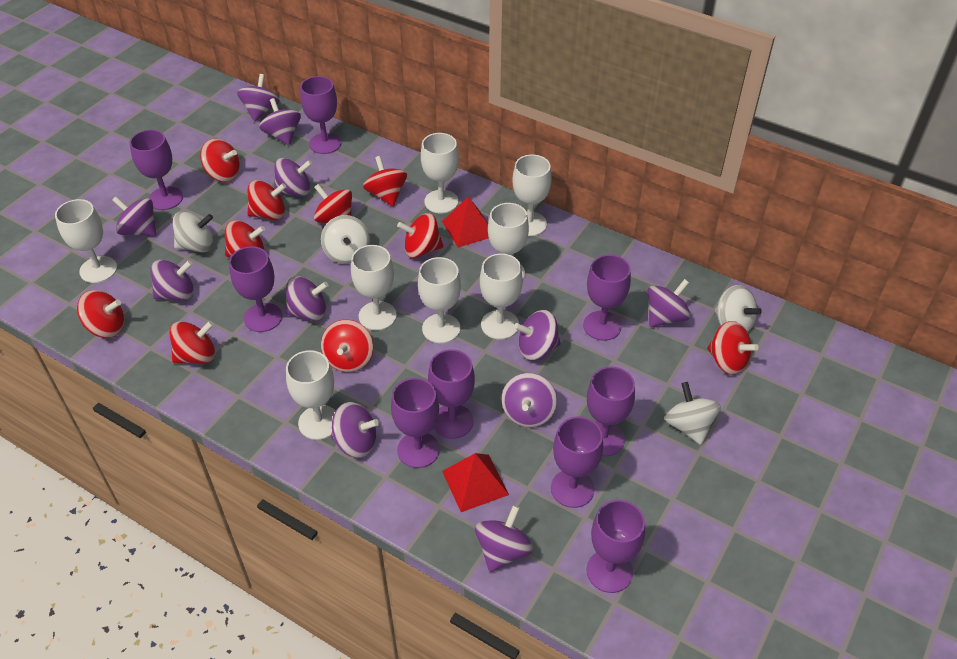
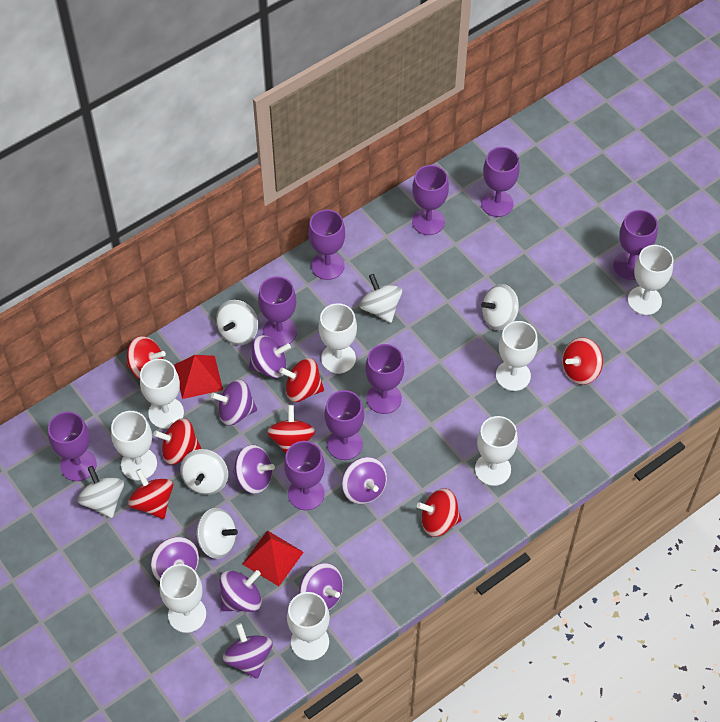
purple spinning top: [112,196,156,237] [150,260,194,301] [237,74,280,122] [259,98,301,145] [274,158,312,197] [285,276,329,321] [331,402,379,458] [475,505,533,572] [501,373,557,427] [514,310,561,360] [648,279,691,327] = 11 -> [151,537,199,582] [211,379,257,426] [219,570,262,612] [222,623,273,679] [233,445,275,494] [249,335,291,378] [299,563,343,610] [342,457,387,504] = 8
red spinning top: [77,290,125,338] [169,321,215,364] [200,139,240,182] [225,220,265,257] [247,180,286,220] [314,184,352,223] [321,320,374,372] [363,156,407,206] [397,213,443,258] [707,321,759,375] = 10 -> [126,336,166,380] [128,469,173,519] [153,418,202,465] [267,405,315,453] [279,358,324,402] [417,488,462,537] [562,337,603,385] = 7
white spinning top: [173,211,213,252] [321,215,370,264] [665,382,721,445] [715,285,762,332] = 4 -> [77,466,124,518] [180,449,228,495] [196,508,238,559] [216,300,258,345] [359,274,402,323] [481,284,519,330] = 6

